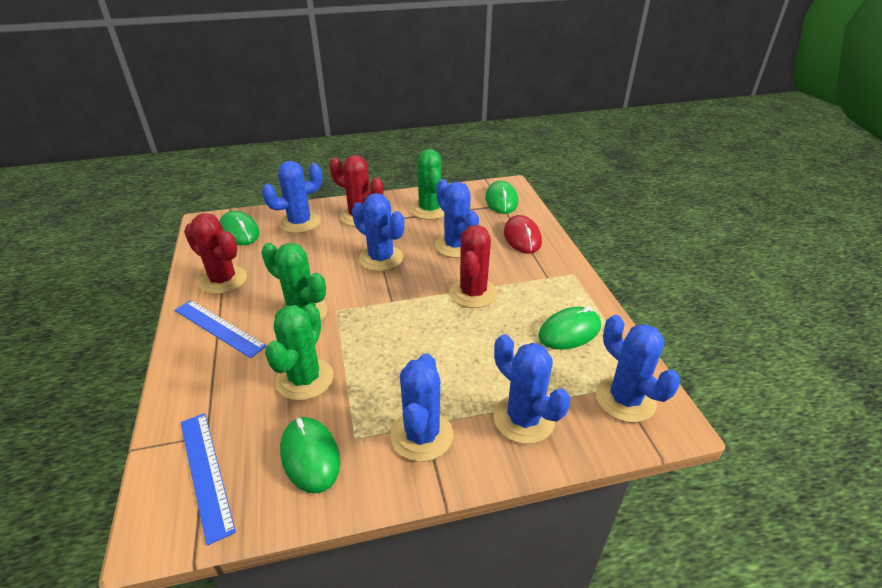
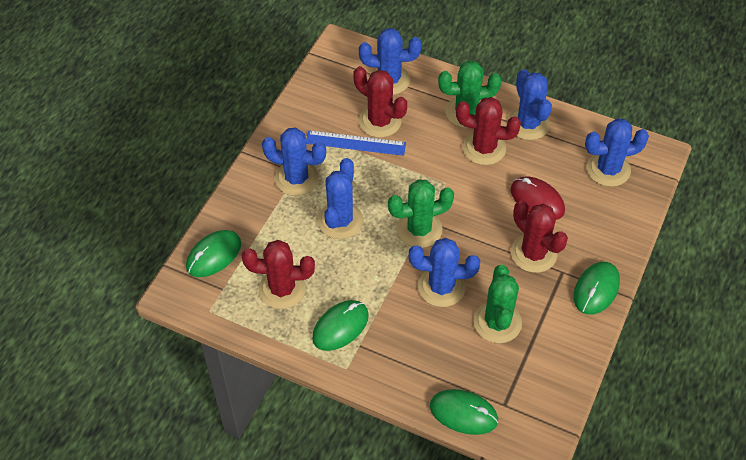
blue ruler: [175,300,267,358] [180,413,236,546] = 2 -> [306,130,406,156] = 1
red cactus: [184,213,247,295] [329,155,383,227] [449,225,497,308] = 3 -> [242,240,315,309] [353,66,407,138] [456,97,521,165] [511,201,568,273] = 4

